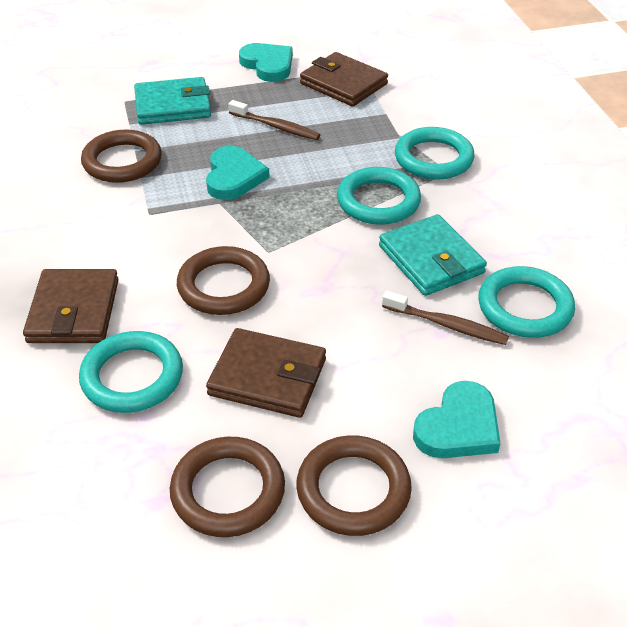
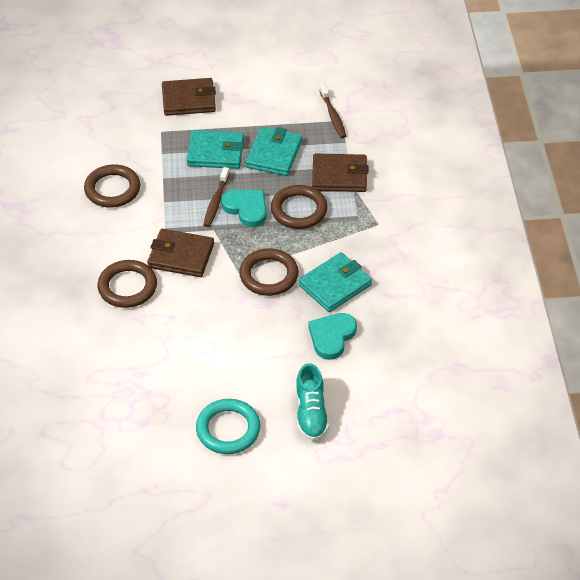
turquoise heart: [206,146,270,200] [239,43,293,82] [413,381,501,458] = 3 -> [221,189,267,227] [308,313,357,360] = 2
turquoise ring: [79,331,183,413] [337,167,421,225] [395,127,475,180] [478,266,575,338] = 4 -> [196,399,261,454] = 1
turquoise shoe: none = 0 -> [296,363,329,441] = 1
turquoise wallet: [134,77,211,125] [379,214,487,296] = 2 -> [187,130,244,169] [245,127,302,176] [299,252,372,312] = 3

